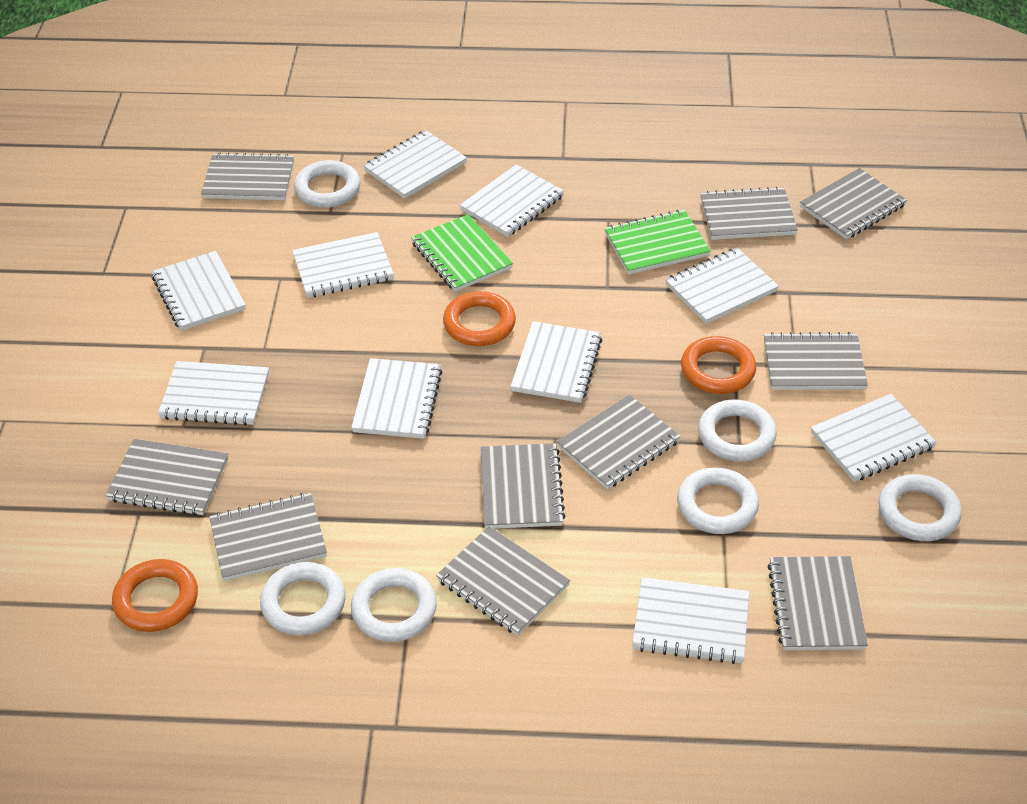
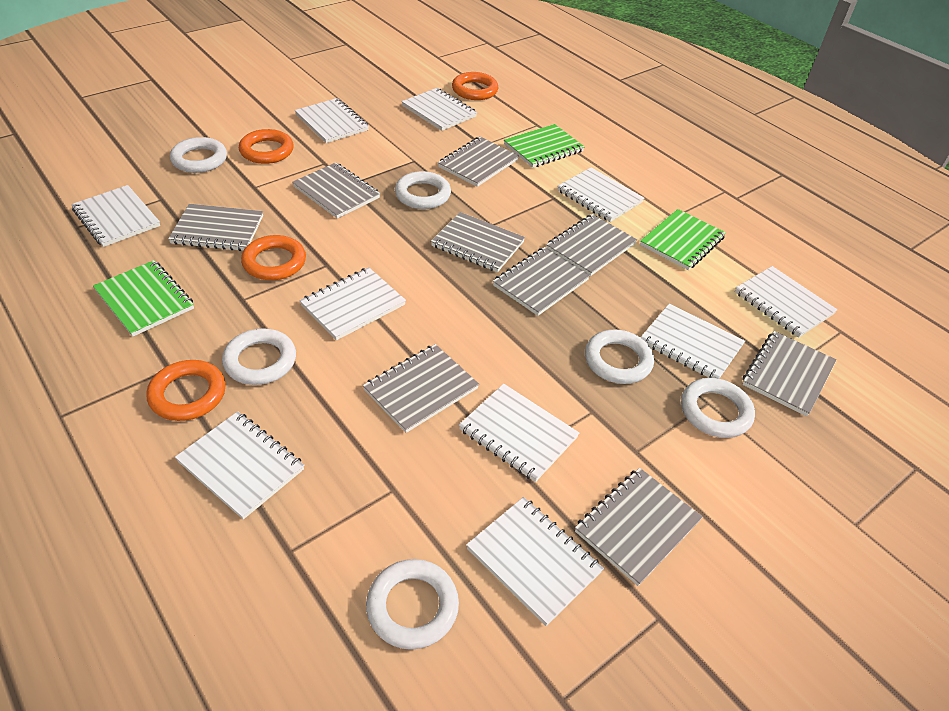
green notebook: [411,214,513,292] [604,210,711,274] = 2 -> [93,260,194,337] [504,124,585,168] [640,209,726,270] = 3
grey notebook: [106,439,228,516] [201,152,294,200] [209,493,327,581] [436,526,570,636] [480,443,566,529] [557,394,681,489] [700,187,798,240] [764,332,868,390] [767,556,868,650] [800,168,907,239] = 10 -> [168,204,263,251] [292,163,380,219] [363,344,479,433] [431,212,525,272] [438,137,519,187] [493,247,590,316] [546,214,637,276] [575,468,703,586] [742,331,837,416] = 9
orange ring: [112,559,198,632] [443,291,516,346] [681,336,756,394] = 3 -> [146,360,226,421] [239,129,294,164] [241,235,306,280] [452,72,498,100] = 4

